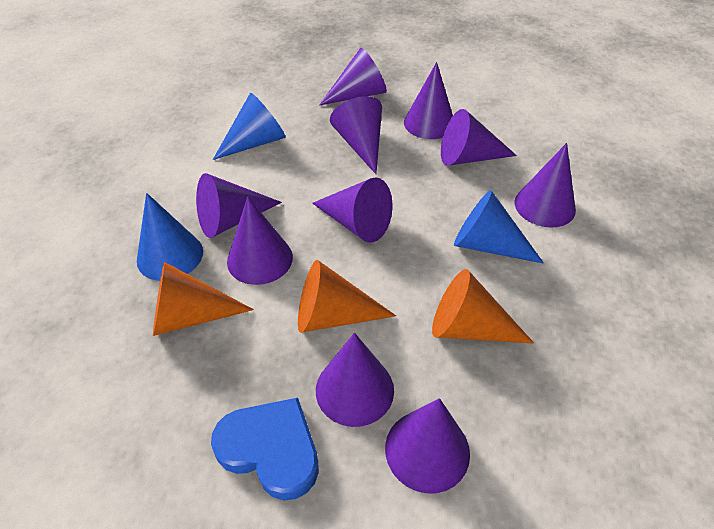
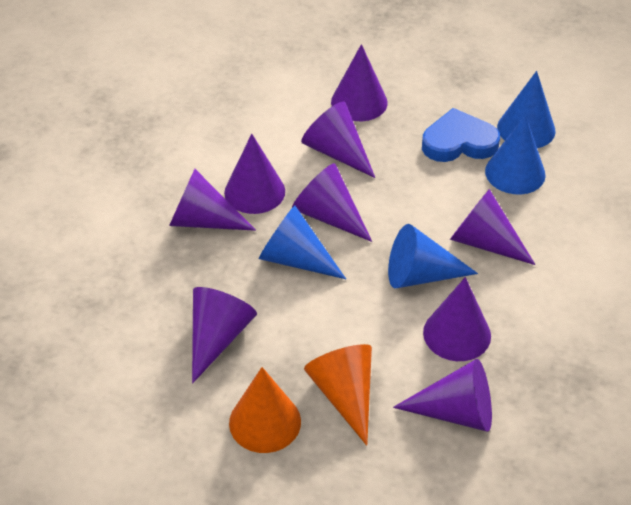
blue cone: [137,193,203,281] [213,93,286,160] [454,190,544,264] = 3 -> [259,205,346,279] [388,224,478,288] [485,115,546,194] [497,71,556,148] = 4
orange cone: [153,262,254,336] [298,260,396,333] [432,269,534,344] = 3 -> [229,367,301,453] [304,344,372,446] = 2
purple cone: [196,173,282,238] [227,197,293,285] [312,177,392,242] [316,333,394,427] [320,48,387,105] [330,96,382,174] [385,398,470,493] [404,62,453,139] [441,109,517,166] [515,143,576,228] = 10 -> [169,169,256,231] [192,287,257,383] [224,134,285,214] [292,163,372,242] [301,102,375,178] [331,44,388,121] [393,359,492,432] [423,277,491,361] [450,189,536,265] = 9

